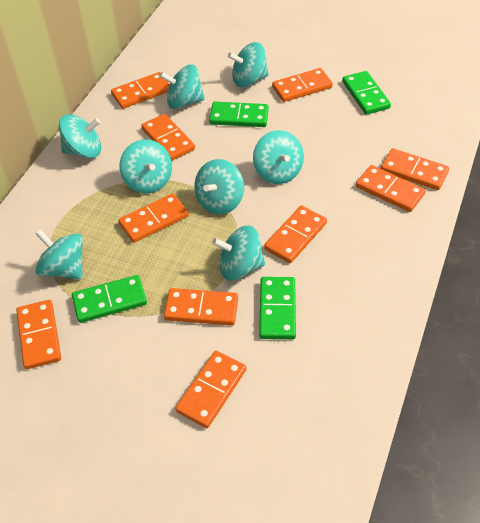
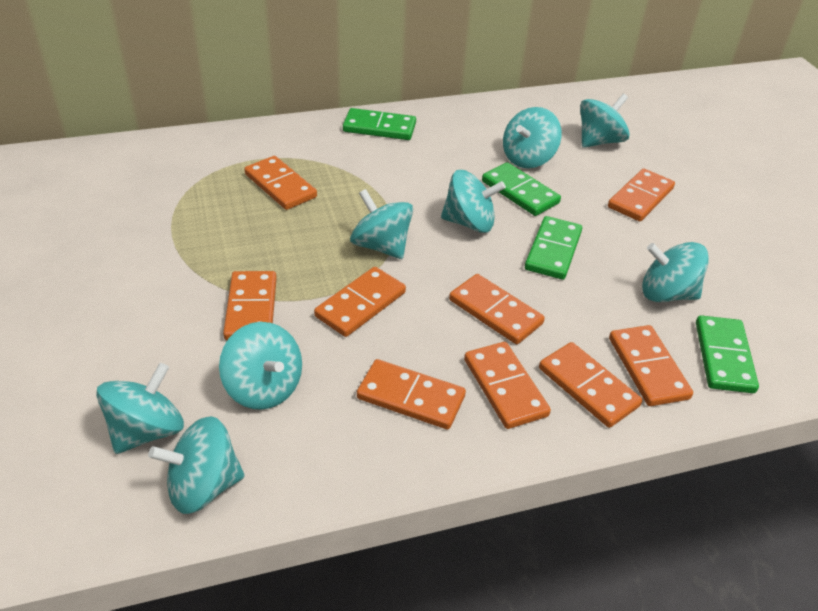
orange domino: [16,300,61,369] [111,72,170,109] [118,193,189,243] [141,114,195,161] [164,288,238,325] [175,351,246,428] [264,205,327,263] [272,68,333,102] [356,165,426,212] [381,148,449,190] = 10 -> [223,271,277,340] [244,156,317,210] [314,267,406,337] [357,359,466,430] [449,274,545,344] [464,342,551,429] [539,342,642,428] [608,169,675,221] [609,325,693,406] = 9

